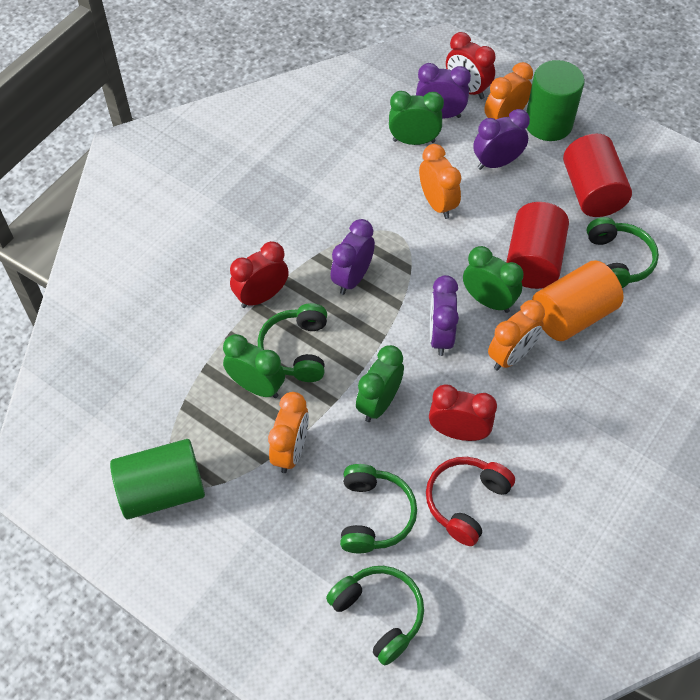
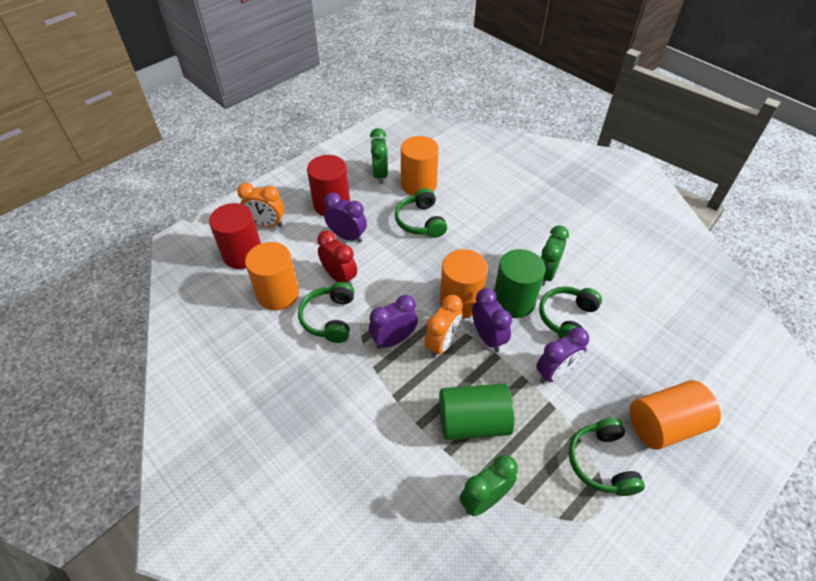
green clock: [223,334,285,398] [356,345,404,422] [389,91,444,145] [463,246,523,313] = 4 -> [370,128,388,184] [459,455,518,516] [540,225,569,286] = 3
orange clock: [268,392,309,473] [419,144,461,219] [484,62,533,119] [488,300,545,371] = 4 -> [237,183,284,227] [424,295,463,358] = 2
orange cylinder: [532,260,624,341] = 1 -> [245,242,299,311] [401,136,439,196] [440,249,488,318] [630,380,721,450] = 4
red clock: [230,241,289,308] [429,385,497,441] [446,32,496,99] = 3 -> [317,230,357,285] = 1
red headphones: [426,457,515,546] = 1 -> none = 0

